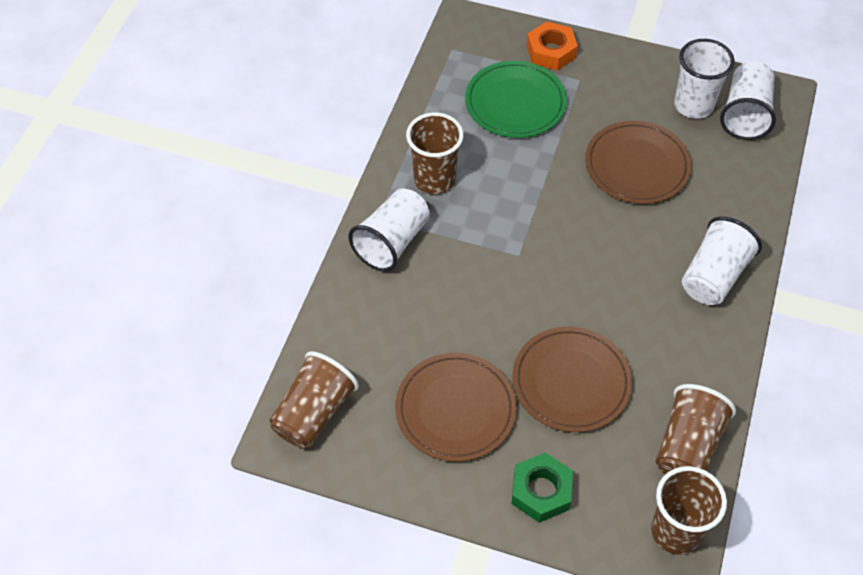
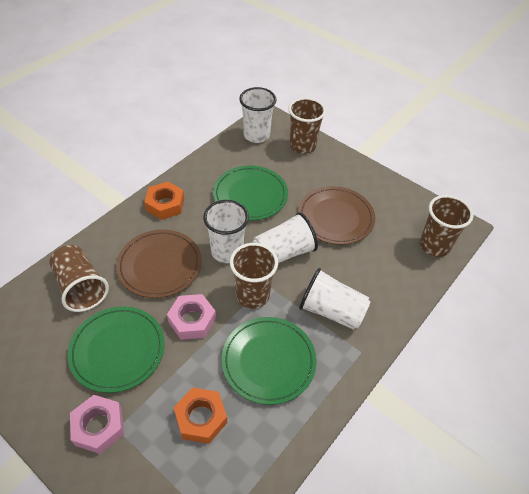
brown plate: [395,353,516,462] [512,327,632,432] [585,121,691,204] = 3 -> [116,230,202,298] [298,186,375,245] = 2
green nut: [512,453,573,523] = 1 -> none = 0
green plate: [465,61,567,138] = 1 -> [68,306,165,393] [213,165,288,221] [222,317,317,405] = 3
orange nut: [527,22,578,70] = 1 -> [144,182,184,220] [174,387,227,444] = 2
pink nut: none = 0 -> [70,395,124,454] [167,294,216,340] = 2

